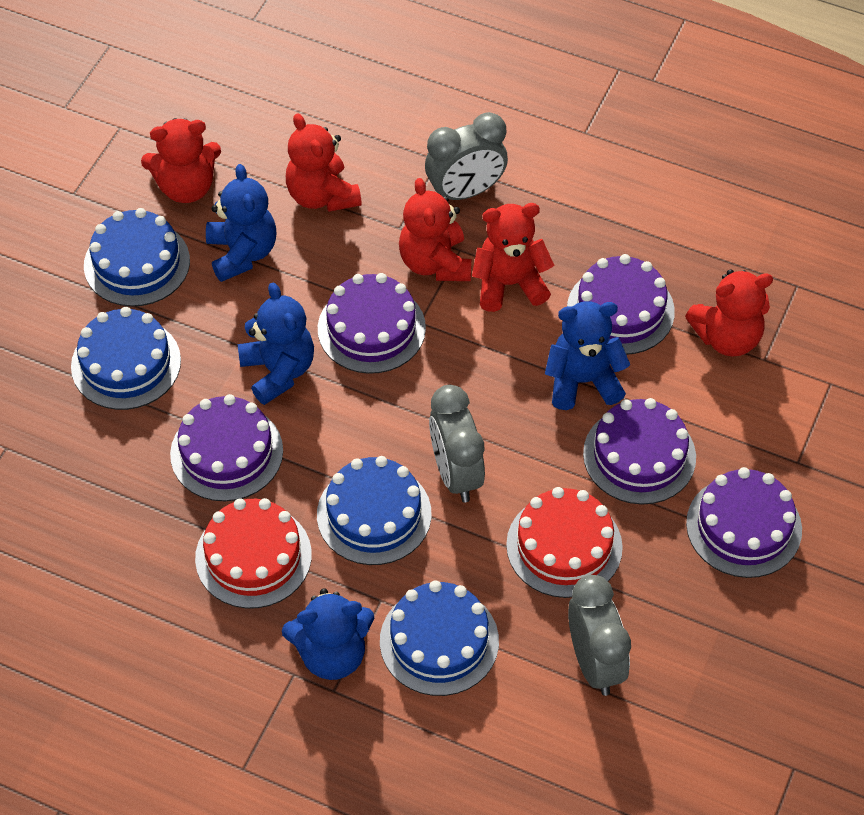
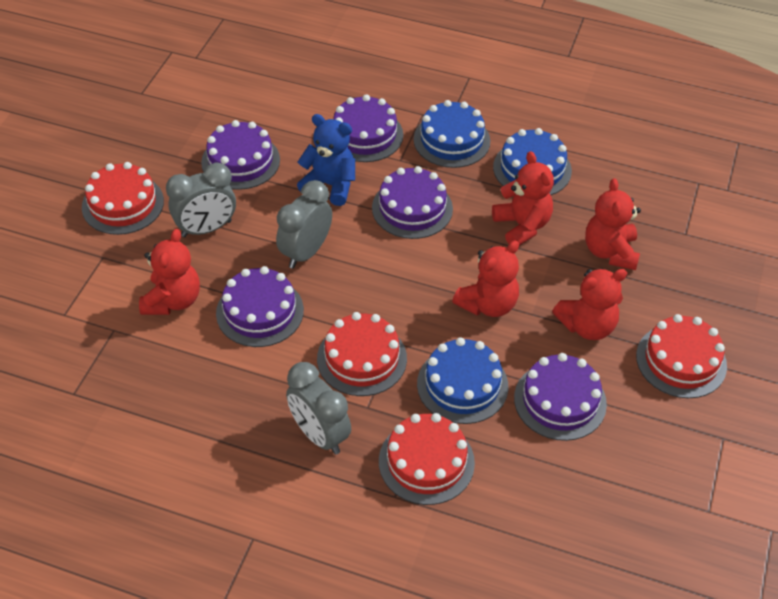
blue cake: [71,307,181,410] [84,208,190,307] [317,456,431,565] [380,580,499,696] = 4 -> [414,100,490,168] [417,337,508,424] [493,128,572,195] = 3
blue teddy bear: [206,164,276,282] [238,283,314,405] [282,588,374,680] [545,301,630,410] = 4 -> [297,114,355,206] = 1
red cake: [195,498,312,609] [506,487,623,598] = 2 -> [82,162,164,235] [317,312,407,396] [379,413,475,505] [636,314,727,398] = 4

